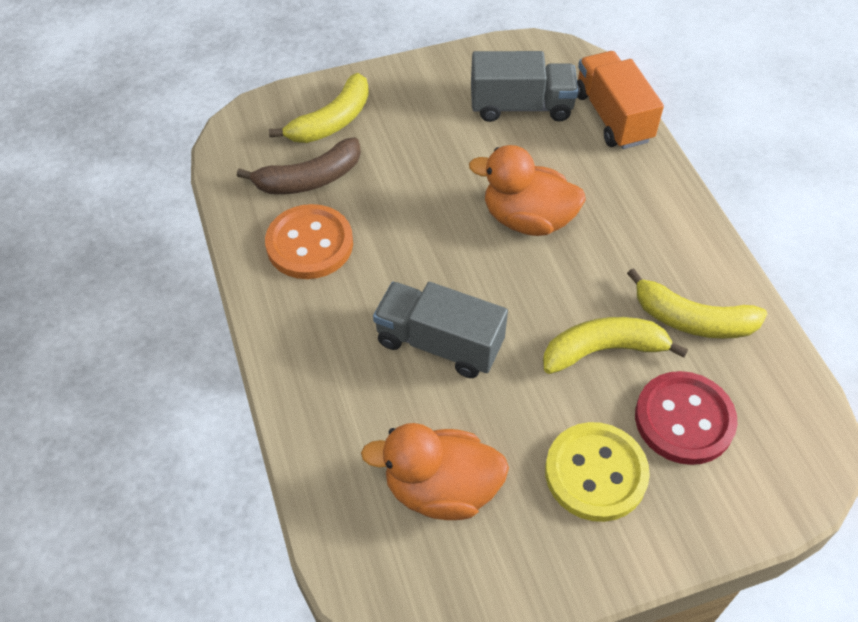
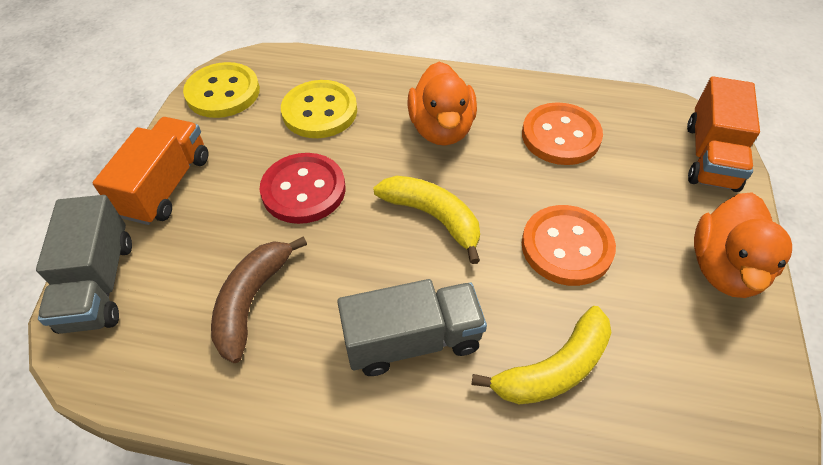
orange button: [265,204,353,279] = 1 -> [522,102,603,165] [522,205,616,286] = 2
orange truck: [577,51,664,149] = 1 -> [93,117,208,225] [687,76,760,192] = 2
yellow banana: [269,73,369,143] [543,317,688,374] [627,268,767,339] = 3 -> [373,176,480,264] [472,306,612,404] = 2
yellow button: [545,422,650,522] = 1 -> [183,62,260,118] [281,80,357,138] = 2

